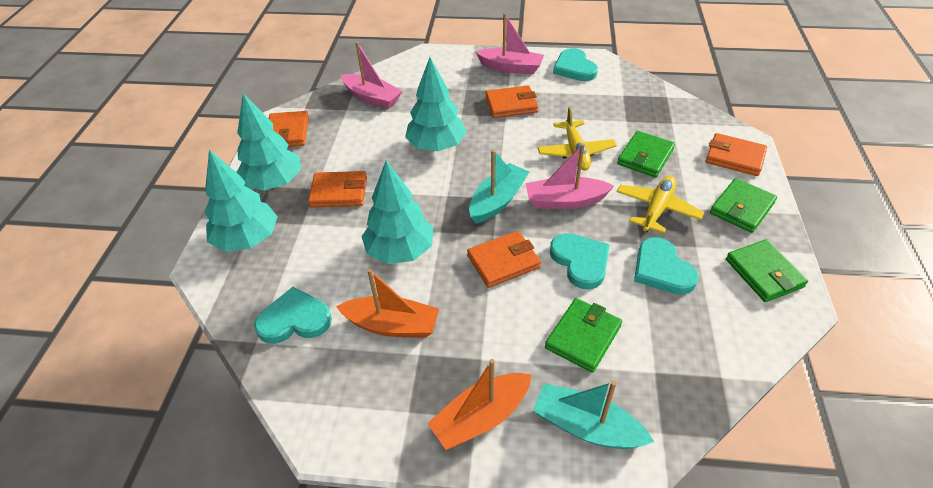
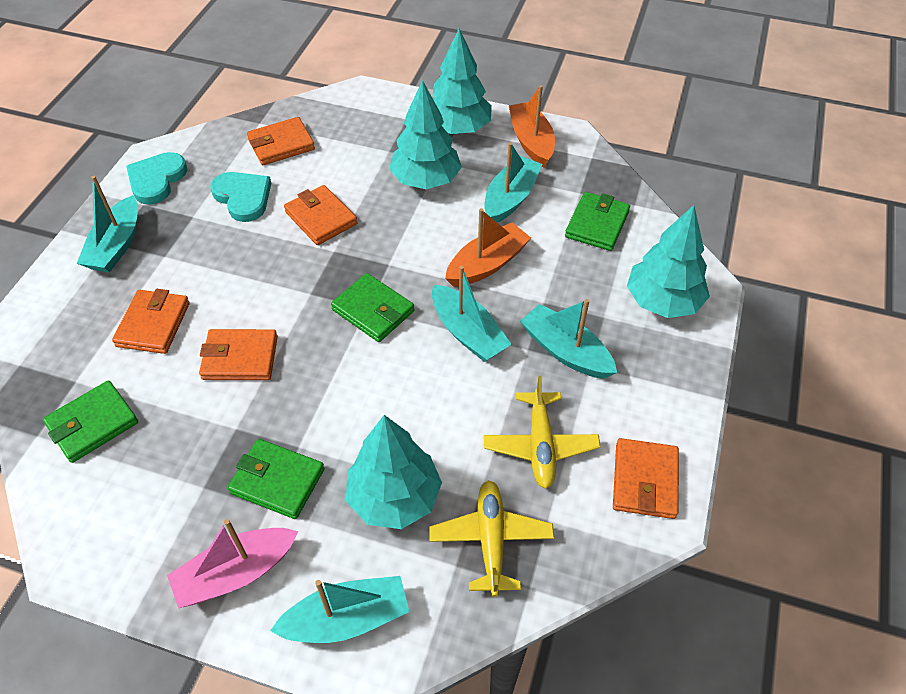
pink boat: [341,42,402,109] [475,13,544,74] [526,143,614,209] = 3 -> [167,519,298,608] = 1
turquoise boat: [469,150,529,224] [533,381,654,449] = 2 -> [77,176,138,273] [270,576,409,643] [432,266,512,362] [484,142,542,223] [520,299,617,379] = 5
turquoise heart: [254,287,332,344] [550,233,610,289] [553,48,598,81] [634,237,699,295] = 4 -> [126,152,187,205] [210,172,271,222] = 2

